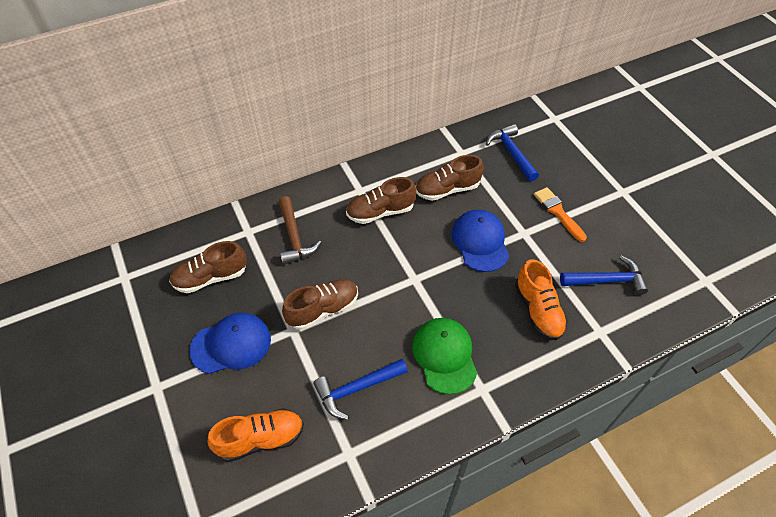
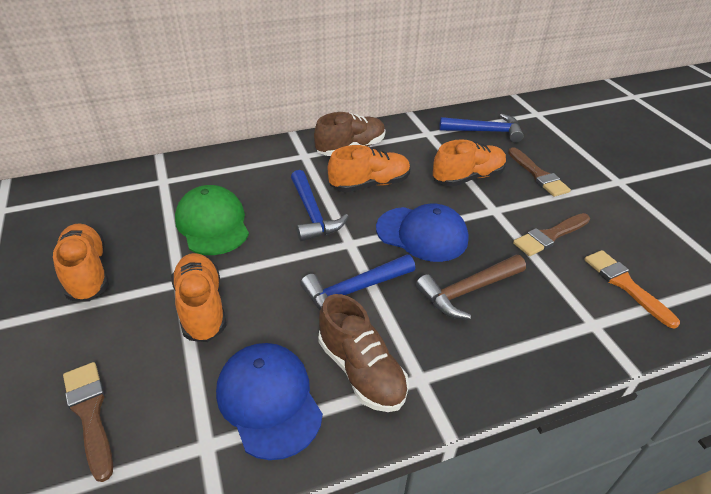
brown brush: none = 0 -> [63,362,113,482] [508,147,571,197] [513,213,590,256] = 3
brown shoe: [169,241,247,293] [282,279,358,330] [346,177,416,224] [416,155,484,201] = 4 -> [314,112,386,156] [318,294,409,412] = 2
orange shoe: [207,409,304,462] [515,259,568,340] = 2 -> [53,223,109,301] [171,253,227,342] [328,145,410,192] [433,139,507,187] = 4

